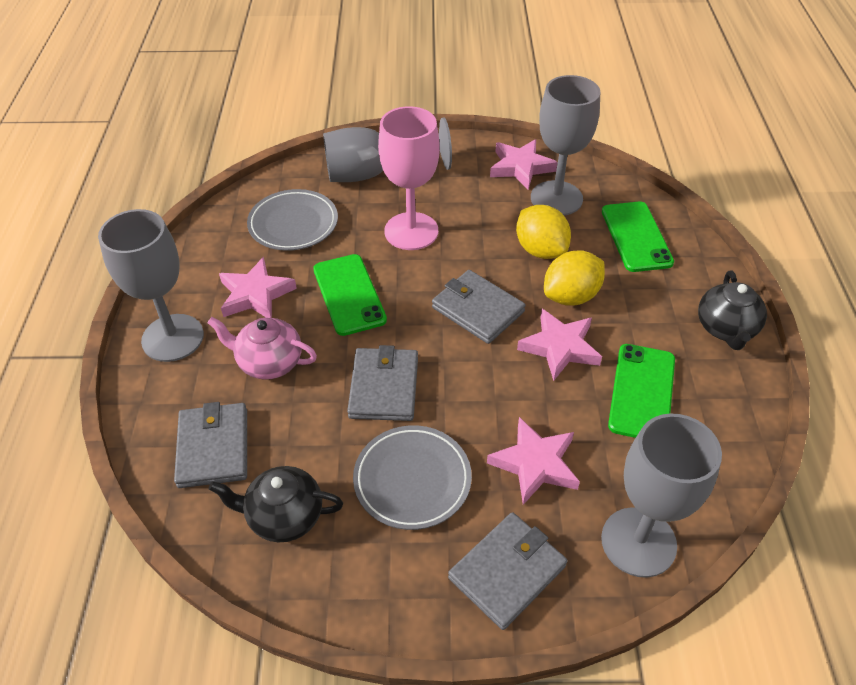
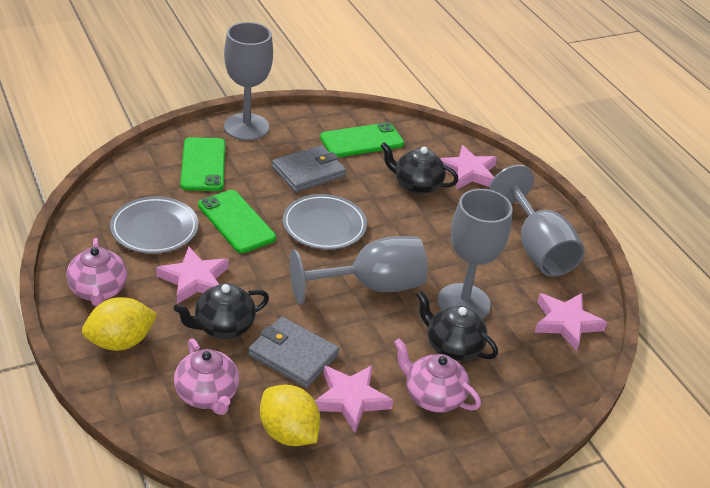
black teapot: [209,466,343,542] [698,270,767,350] = 2 -> [174,283,269,339] [381,142,459,194] [416,291,498,361] = 3
grey wallet: [174,402,247,488] [347,345,418,421] [432,270,526,344] [448,512,567,630] = 4 -> [248,317,339,388] [272,145,346,192] = 2
pink goblet: [378,106,440,250] = 1 -> none = 0
pink teapot: [208,317,317,380] = 1 -> [66,238,127,307] [174,338,239,415] [394,338,481,413] = 3

